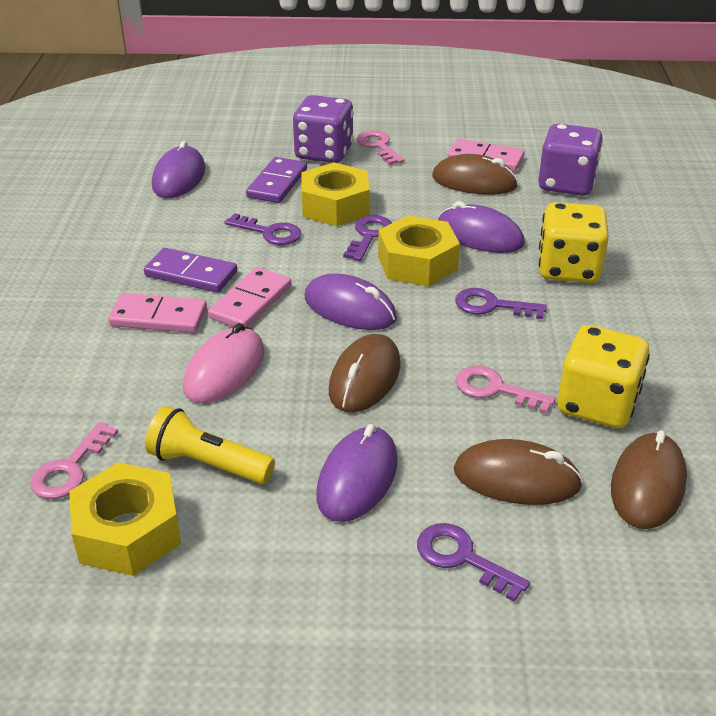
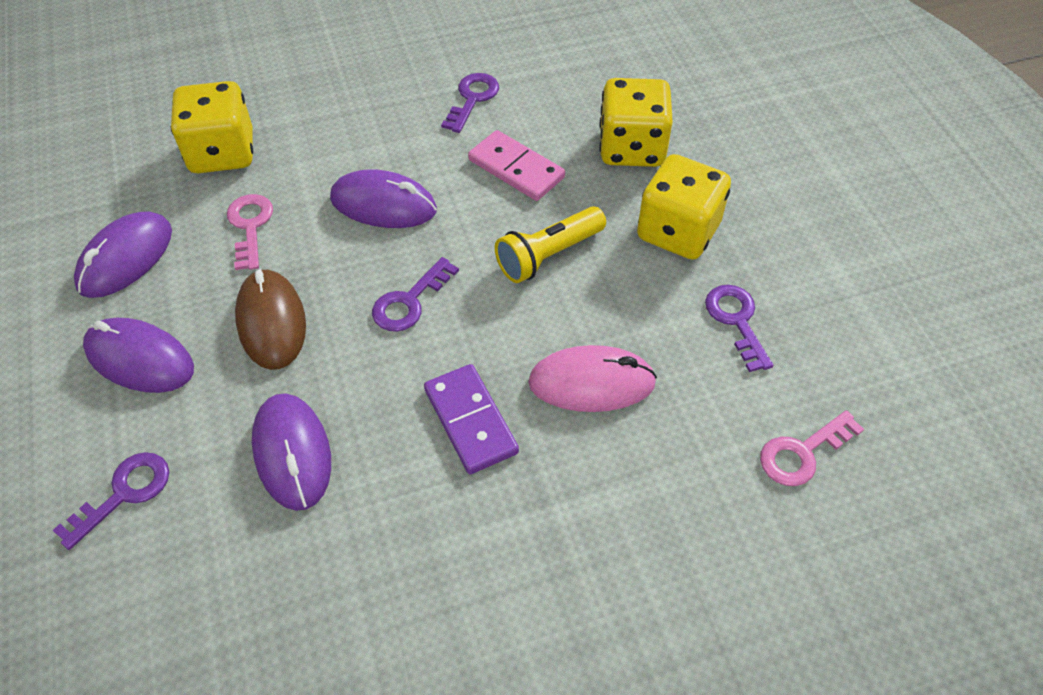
brown mouse: [329,334,401,413] [432,154,518,195] [454,439,583,505] [611,430,687,529] = 4 -> [235,269,306,370] = 1
pink domino: [108,293,207,333] [208,267,291,327] [447,139,525,172] = 3 -> [468,130,565,201] = 1
pink key: [30,422,118,499] [357,130,404,165] [456,366,556,414] = 3 -> [227,194,273,270] [760,410,864,486] = 2
purple dice: [293,95,354,163] [538,124,603,196] = 2 -> none = 0
purple domino: [144,248,237,293] [246,157,307,203] = 2 -> [424,364,519,474] = 1
yellow dice: [539,202,609,283] [557,325,650,428] = 2 -> [171,81,253,173] [599,78,673,167] [637,154,731,260] = 3
yellow nut: [69,462,181,576] [301,162,370,226] [378,215,460,287] = 3 -> none = 0

